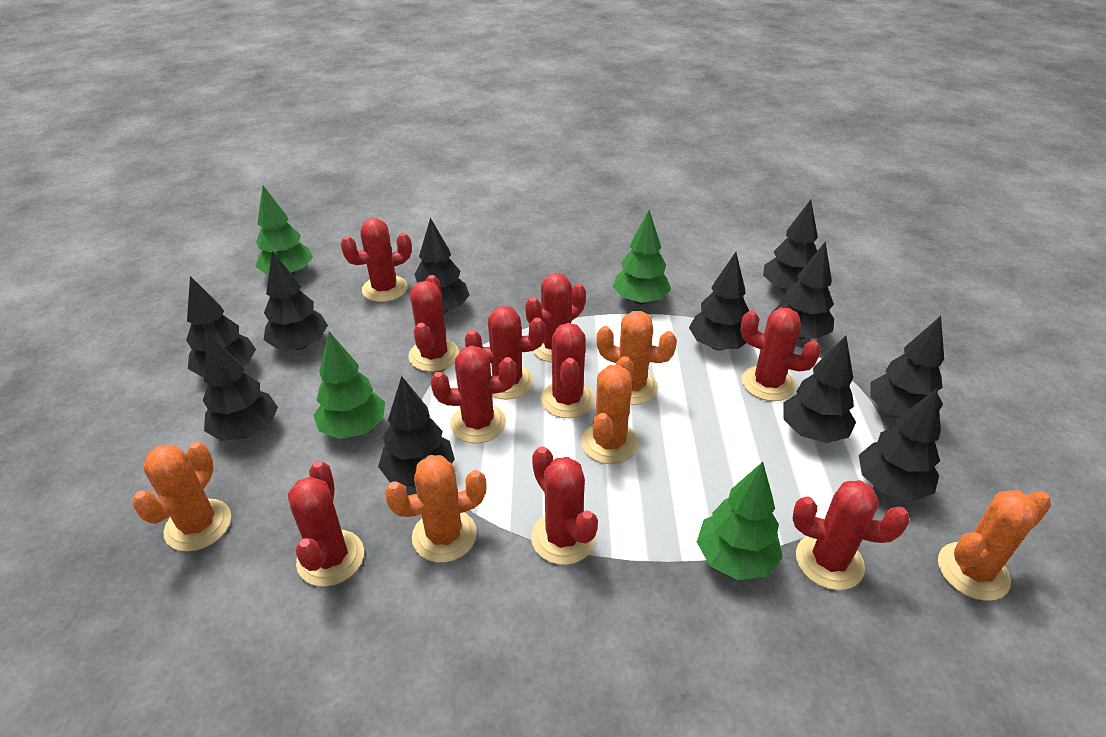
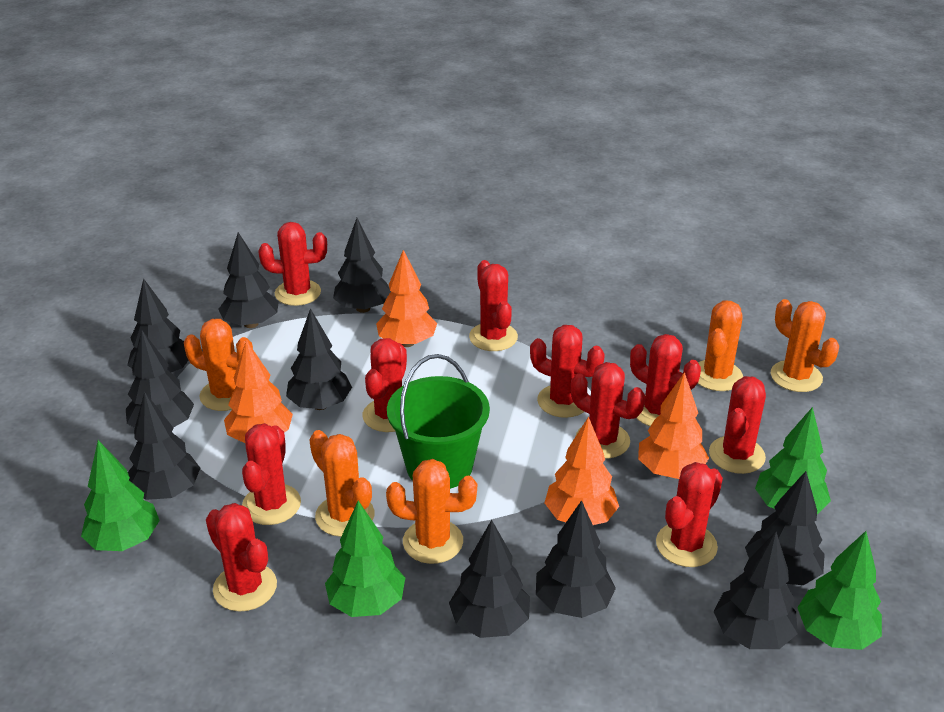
black tree: [186,276,256,377] [203,334,278,441] [264,251,328,350] [378,376,455,488] [410,218,470,314] [689,252,749,350] [763,200,818,293] [773,242,834,340] [783,335,856,443] [859,388,941,501] [870,316,944,418] = 11 -> [126,330,194,428] [127,278,189,372] [128,392,200,500] [219,232,279,328] [286,308,352,410] [333,218,391,313] [449,520,530,638] [536,500,616,618] [714,532,798,649] [745,471,825,585] = 10
green bucket: none = 0 -> [387,354,490,489] = 1
orange tree: none = 0 -> [224,340,293,443] [376,250,437,347] [545,416,619,525] [638,372,709,479] = 4

